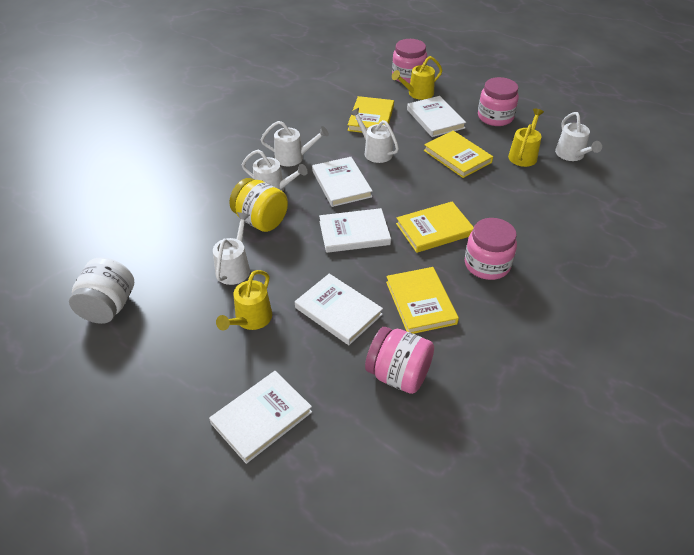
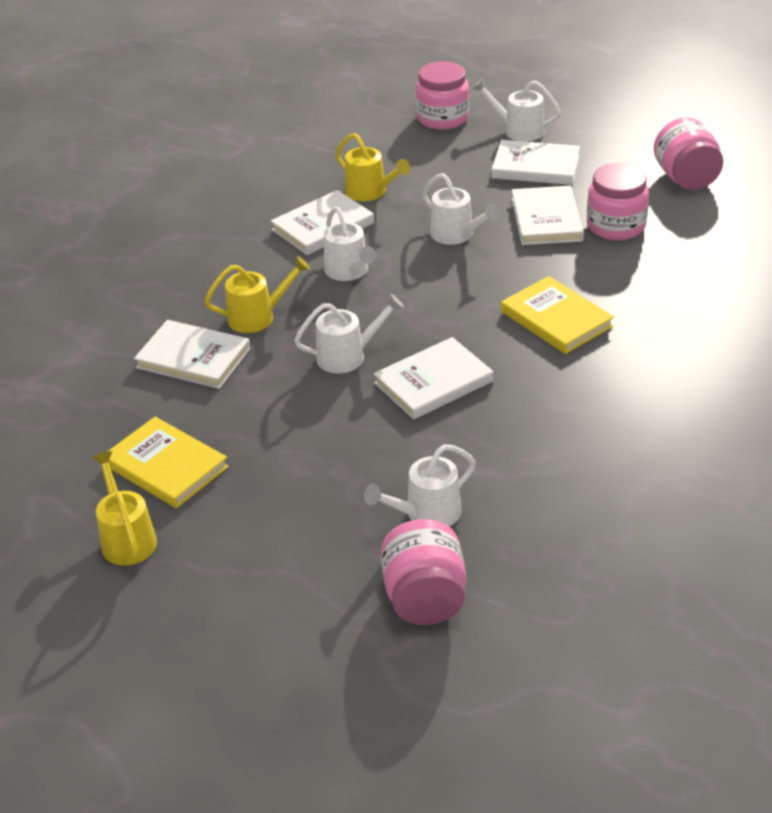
white jar: [69,258,134,324] = 1 -> none = 0
yellow book: [347,96,394,133] [386,267,459,334] [396,201,474,253] [424,131,493,178] = 4 -> [108,417,229,508] [501,276,614,354] = 2
yellow jar: [229,178,288,232] = 1 -> none = 0

